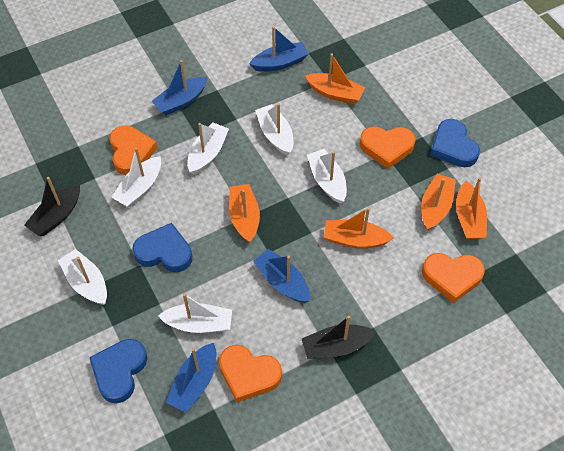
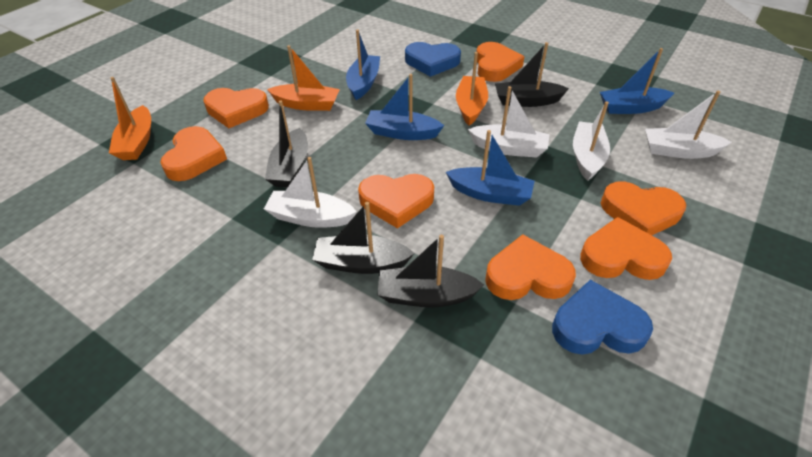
black boat: [24,177,80,236] [302,316,376,359] = 2 -> [265,100,308,188] [312,202,414,274] [378,235,484,308] [495,42,569,107] = 4
blue heart: [89,339,147,403] [132,223,193,272] [430,119,480,167] = 3 -> [405,42,461,77] [552,280,653,355] = 2
orange boat: [229,184,260,243] [305,53,365,104] [324,207,394,248] [421,174,456,231] [456,177,487,239] = 5 -> [109,77,151,160] [267,45,340,111] [456,52,488,126] = 3
orange heart: [109,125,157,175] [219,345,282,402] [360,126,416,169] [422,253,485,303] = 4 -> [160,126,227,181] [203,88,269,128] [358,174,434,229] [477,42,524,82] [485,234,576,300] [580,217,672,280] [601,182,686,235] = 7
white boat: [58,249,107,305] [111,147,161,207] [158,293,232,333] [187,122,229,175] [255,103,293,156] [307,149,347,204] = 6 -> [264,157,357,228] [468,86,550,158] [573,101,610,181] [645,91,732,159] = 4

